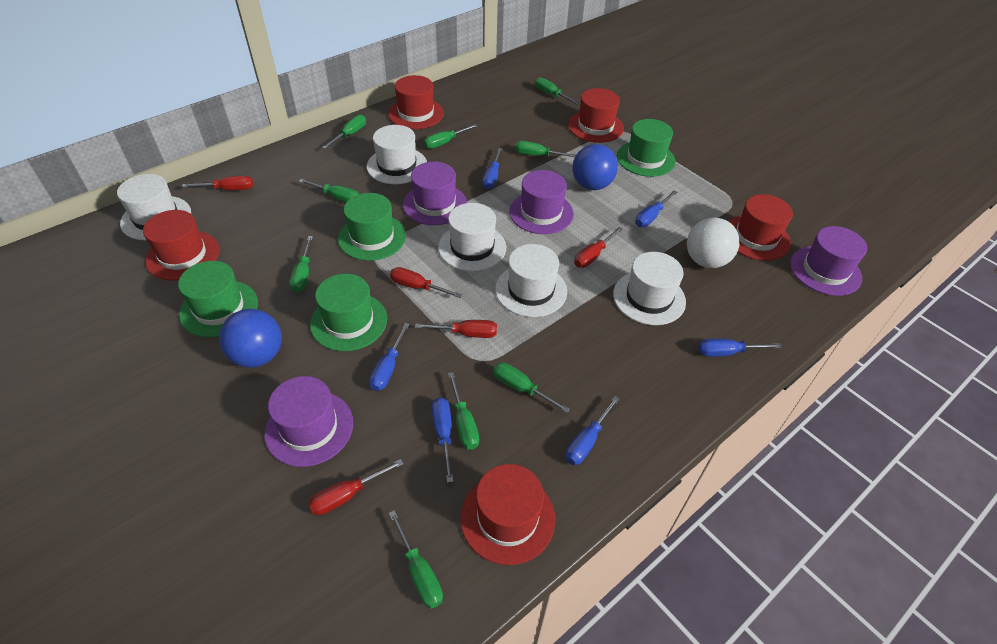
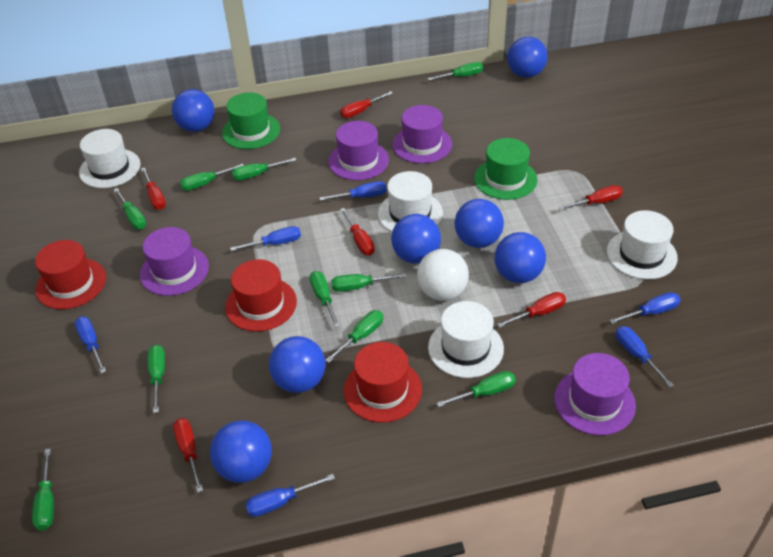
blue ball: [219,309,282,368] [572,144,618,190] = 2 -> [172,89,215,132] [210,421,272,483] [269,336,326,393] [391,214,441,264] [454,199,504,248] [495,232,546,283] [507,37,548,78] = 7
green hat: [178,261,258,338] [310,274,387,351] [338,193,406,261] [617,119,676,177] = 4 -> [222,92,280,149] [474,138,538,200] = 2
green screwdriver: [289,236,313,292] [299,179,359,202] [322,115,366,149] [389,510,443,609] [424,124,478,149] [448,372,479,450] [493,362,570,413] [515,141,576,157] [535,77,579,105] = 9 -> [32,448,54,530] [114,188,146,229] [148,345,165,413] [180,164,244,191] [232,158,296,180] [309,271,340,328] [325,310,383,363] [331,273,406,292] [427,62,483,81] [436,371,516,407] = 10
red hat: [143,210,220,281] [388,75,444,129] [460,464,555,565] [568,88,624,143] [728,194,793,261] = 5 -> [35,240,106,309] [225,259,297,332] [344,342,422,422] = 3
red screwdriver: [182,176,253,190] [308,459,404,515] [390,267,462,298] [415,320,497,338] [574,227,622,268] = 5 -> [141,167,166,210] [173,418,203,493] [340,91,393,118] [340,208,375,255] [497,292,566,328] [559,185,623,210] = 6
white hat: [117,174,191,240] [367,125,427,184] [438,203,506,271] [495,244,567,317] [613,252,686,325] = 5 -> [79,129,141,188] [378,171,443,232] [428,301,504,378] [607,210,678,279] = 4

